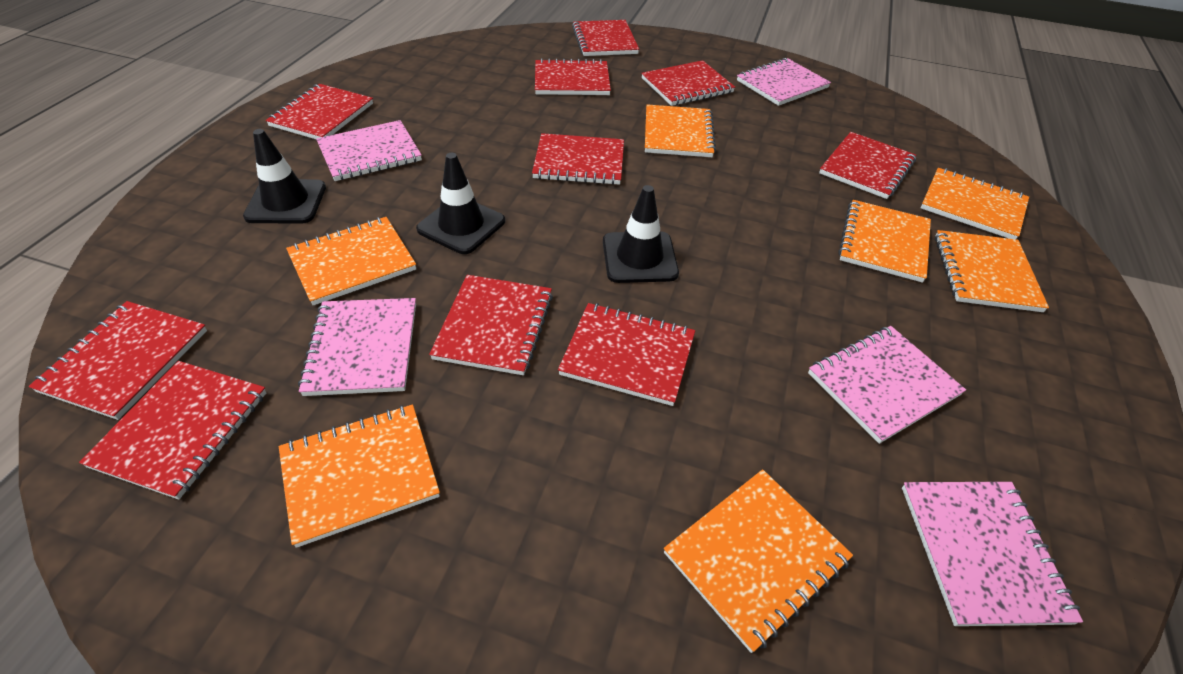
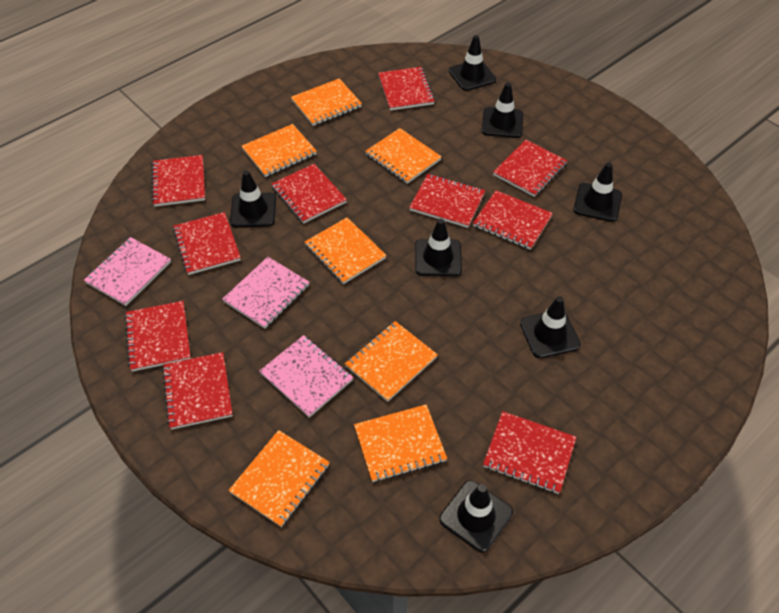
black traffic cone: [243,129,326,224] [416,153,505,254] [603,185,679,283] = 3 -> [230,170,276,227] [415,219,462,276] [439,480,513,553] [449,35,496,91] [482,83,523,138] [520,296,581,358] [573,163,622,222] = 7
pink notebook: [298,298,416,396] [316,120,422,181] [737,58,831,106] [808,326,966,444] [902,482,1083,626] = 5 -> [84,237,171,306] [222,257,310,329] [259,335,353,418] = 3

